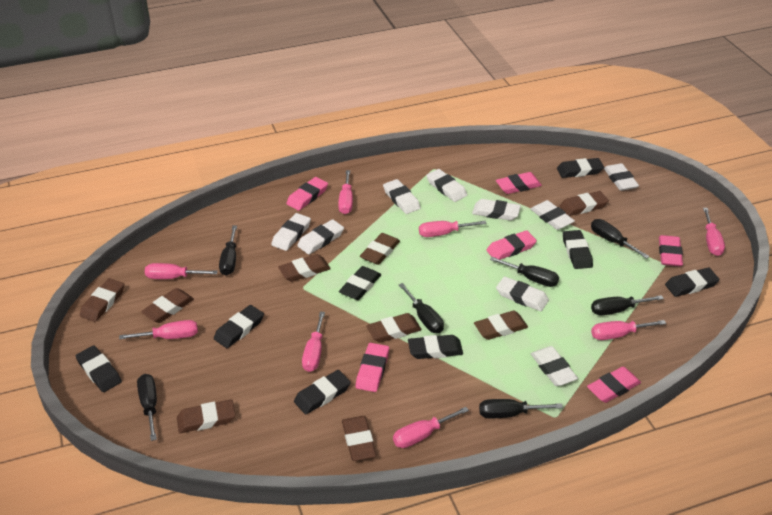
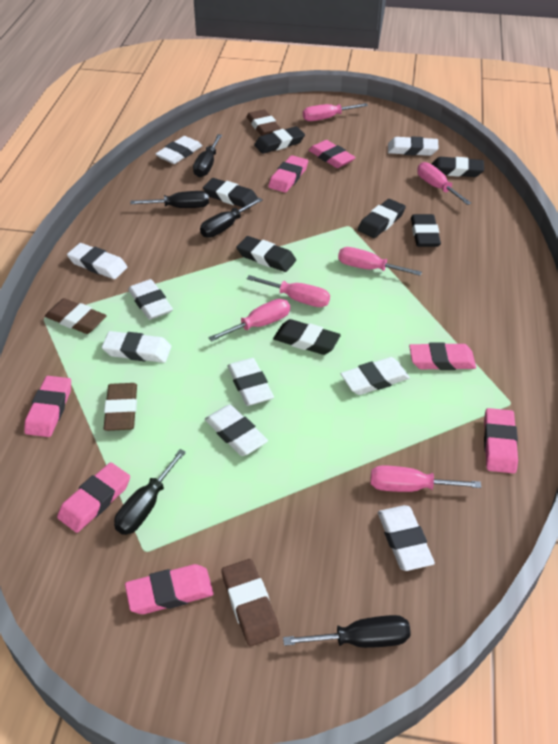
black eraser: [76,346,122,392] [214,305,264,348] [294,370,351,414] [339,266,381,300] [408,335,463,359] [557,158,604,178] [563,230,593,269] [665,268,720,297] = 8 -> [203,178,258,209] [236,236,296,272] [254,126,305,154] [273,319,341,355] [358,199,406,238] [411,214,441,247] [432,157,484,177] = 7
black screwdriver: [137,374,157,441] [219,225,237,276] [399,283,444,333] [479,399,563,418] [490,257,559,287] [591,219,650,259] [591,295,664,315] = 7 -> [114,449,186,535] [130,191,209,208] [193,134,222,177] [200,198,263,238] [283,615,411,648] = 5
brown eraser: [80,278,124,322] [141,288,194,323] [177,399,236,433] [278,254,331,282] [342,416,376,461] [360,233,400,265] [366,313,421,343] [474,311,528,340] [560,191,609,216] = 9 -> [45,298,107,334] [103,383,137,431] [221,559,280,646] [246,109,281,136] = 4
pink eraser: [286,177,328,211] [356,343,389,392] [486,230,537,260] [496,172,542,194] [587,367,641,403] [659,235,683,266] = 6 -> [24,376,71,437] [57,462,130,533] [125,564,214,614] [268,155,308,192] [309,140,356,168] [409,342,476,370] [484,408,518,473] = 7
pink screwdriver: [119,320,198,339] [145,263,218,279] [302,312,325,372] [338,170,353,214] [393,407,469,448] [419,221,487,237] [591,320,666,340] [703,208,725,256] = 8 -> [208,299,290,342] [247,275,330,307] [303,103,368,121] [338,247,422,276] [370,466,481,492] [417,162,471,205] = 6

